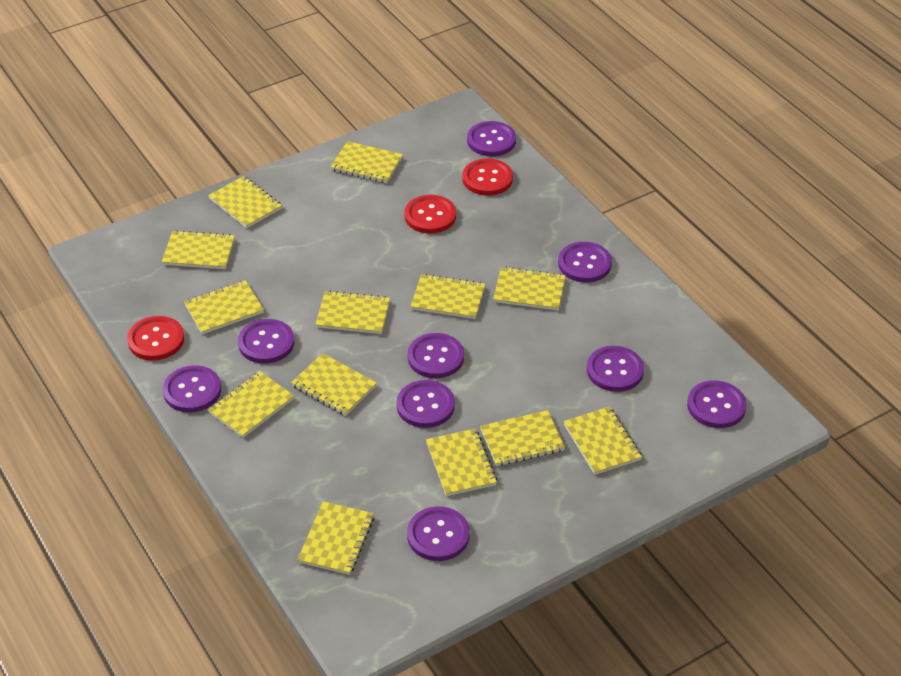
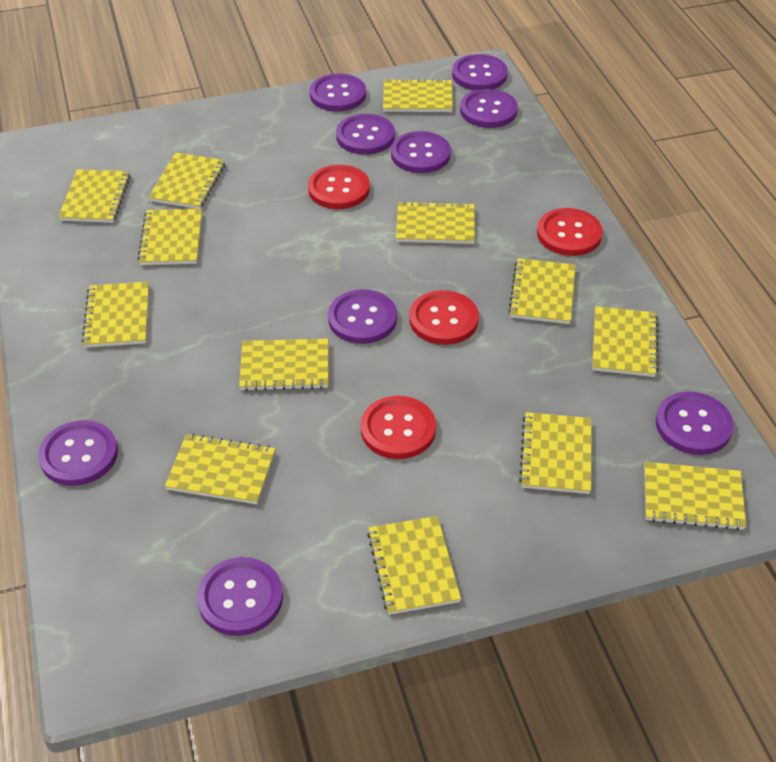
red button: [127,316,184,361] [404,195,456,234] [463,158,513,196] = 3 -> [308,165,370,209] [361,396,436,459] [409,290,479,345] [537,208,603,256] = 4

